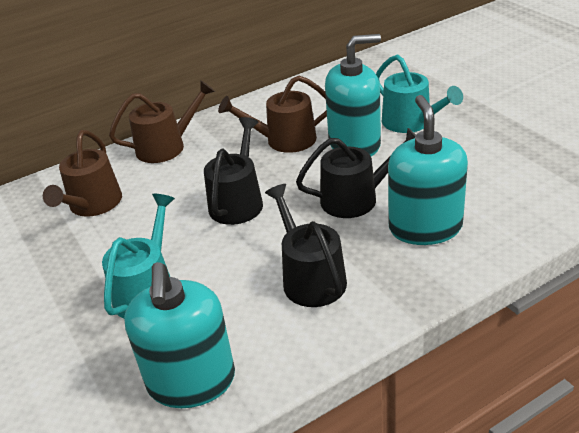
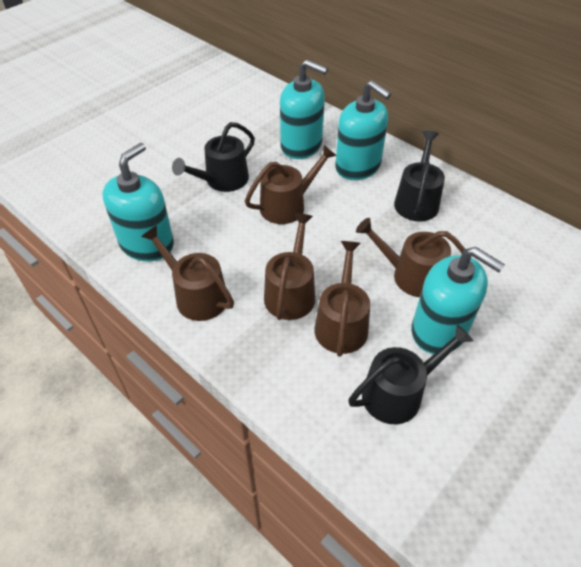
brown watering can: [43,130,122,217] [109,80,215,163] [218,76,327,153] = 3 -> [141,225,234,321] [245,145,337,224] [264,213,315,320] [315,241,370,357] [356,218,465,297] = 5
turquoise soap dispenser: [124,262,235,408] [325,34,381,156] [388,95,468,245] = 3 -> [103,143,174,261] [280,59,328,159] [335,80,391,180] [411,247,505,354] = 4
turquoise watering can: [102,194,175,319] [376,54,463,133] = 2 -> none = 0

